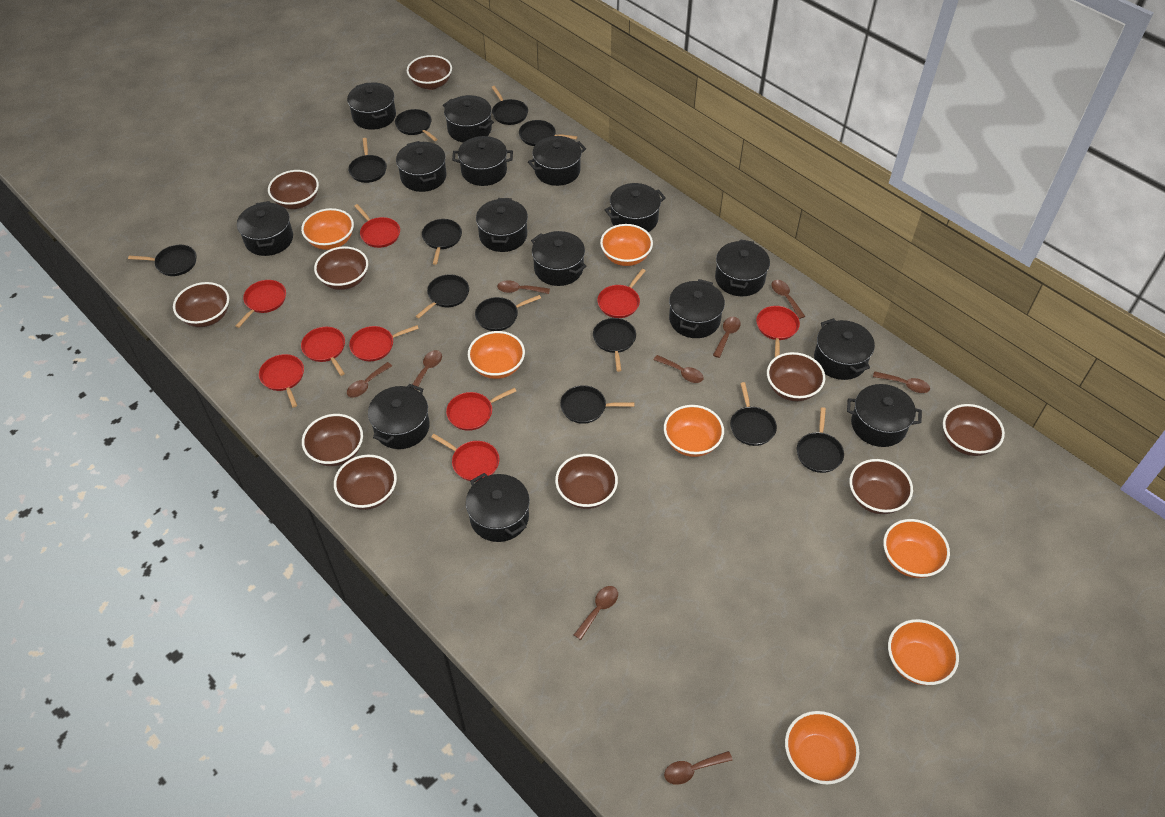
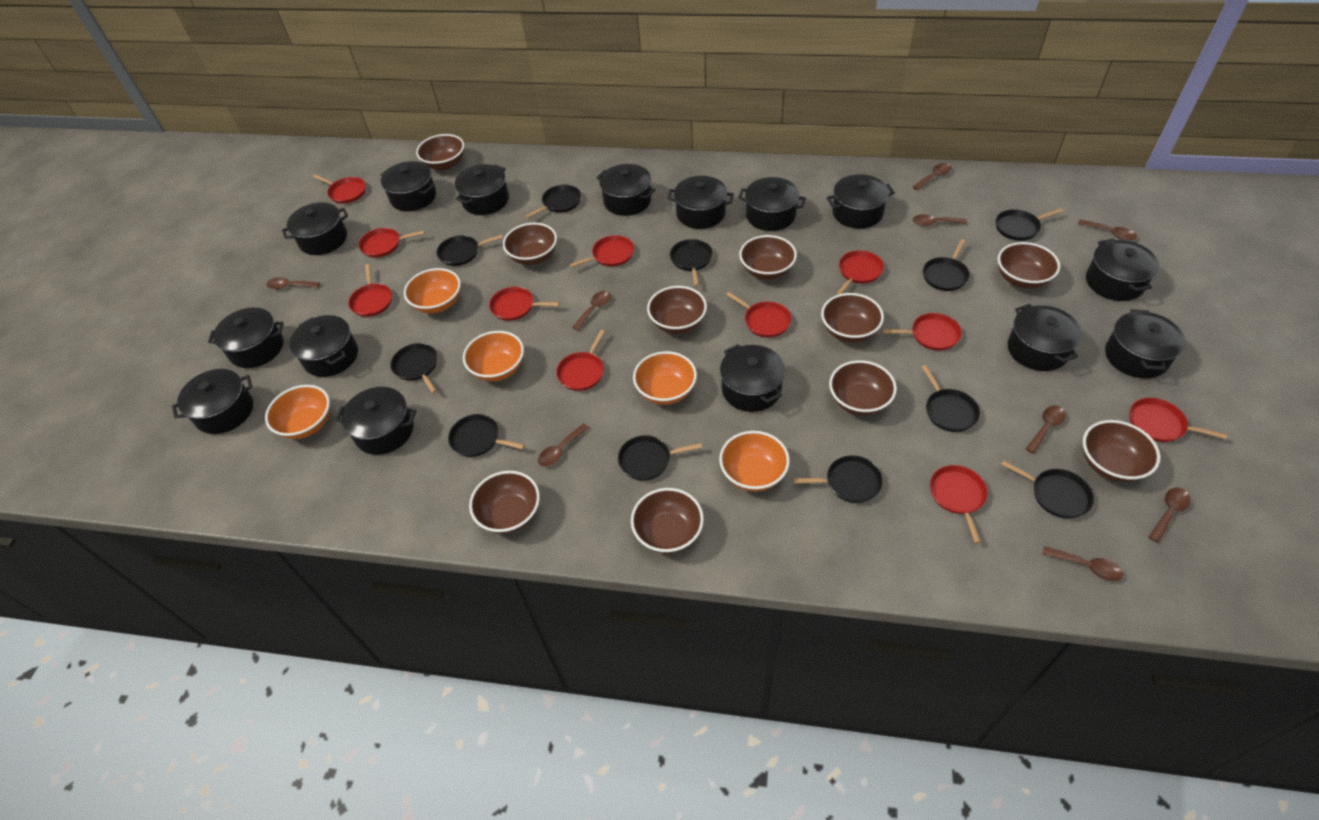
black pan: [128,245,197,276] [348,138,387,183] [395,109,438,141] [416,274,469,319] [422,219,462,265] [475,295,541,331] [491,86,528,125] [519,120,577,146] [560,385,634,424] [593,318,636,372] [730,382,777,446] [797,407,844,473] = 12 -> [390,343,437,393] [437,235,503,266] [448,414,525,457] [525,185,581,219] [618,435,702,481] [670,239,713,286] [793,455,883,503] [922,365,980,432] [923,239,970,291] [995,208,1063,241] [1001,460,1094,518] = 11
orange bowl: [301,208,354,250] [468,331,525,379] [600,224,653,266] [664,405,724,457] [785,711,859,784] [883,519,950,578] [888,619,959,685] = 7 -> [265,385,330,439] [404,268,461,313] [463,331,524,381] [633,351,697,405] [719,431,790,492] = 5
red pan: [236,280,286,328] [259,354,304,408] [301,327,345,376] [349,325,419,361] [354,204,400,248] [431,434,499,481] [446,388,516,431] [597,269,645,318] [756,306,800,357] = 9 -> [313,174,366,204] [348,264,392,317] [358,228,425,258] [489,287,560,321] [556,330,605,391] [569,235,634,268] [726,292,792,338] [837,250,884,295] [882,313,962,351] [930,465,988,544] [1129,398,1227,442] = 11

